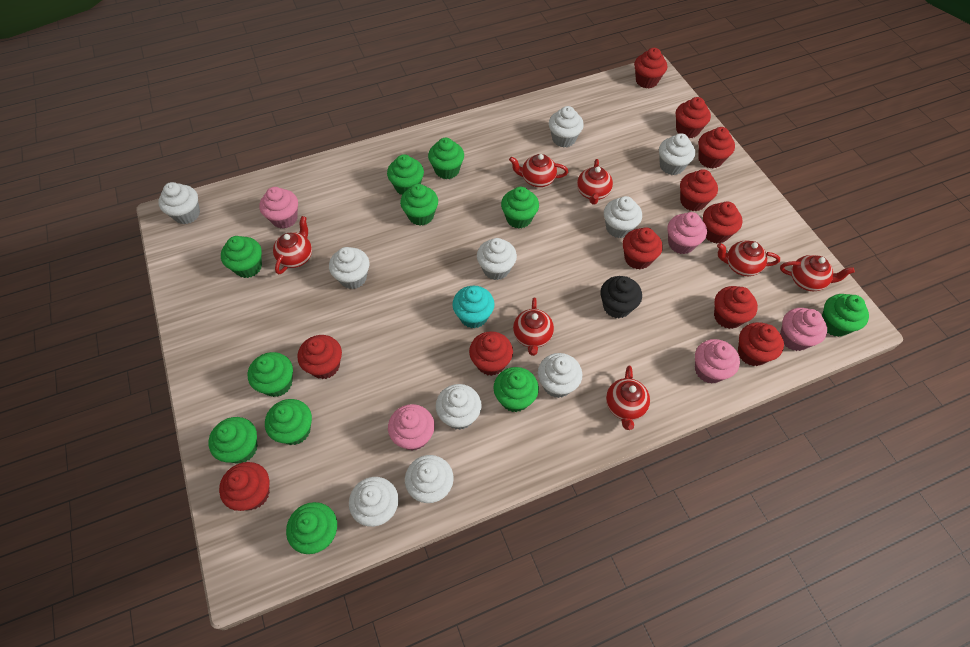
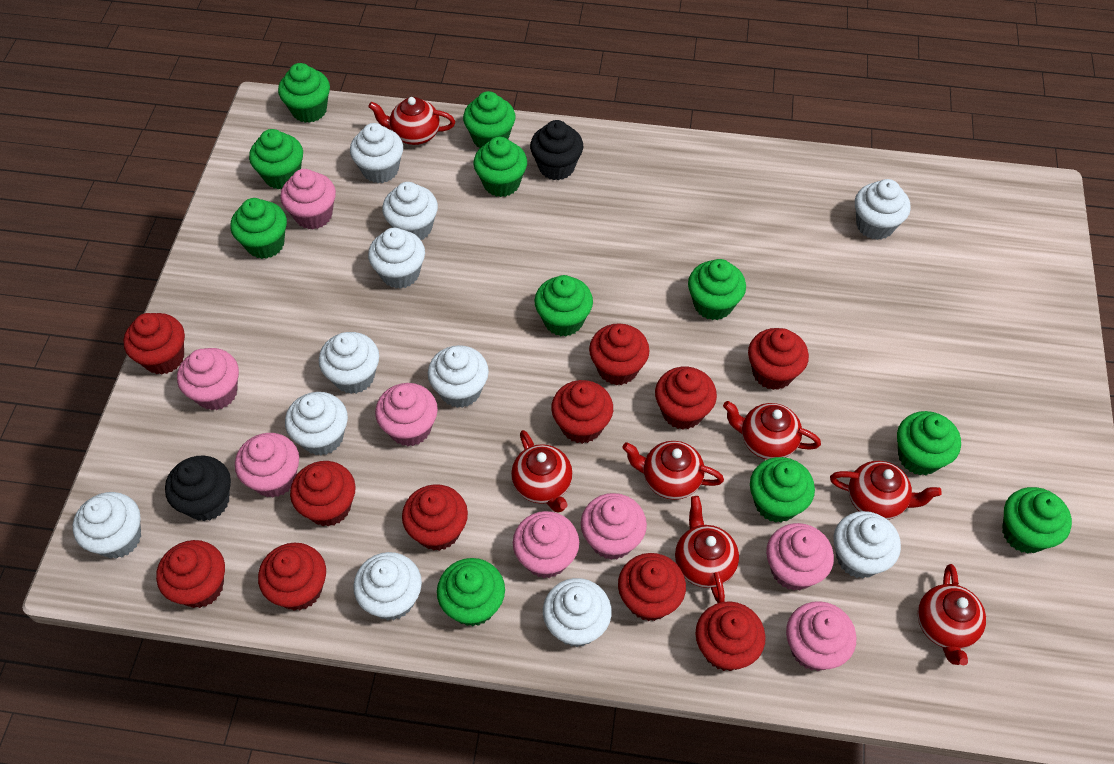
black cupcake: [601,276,642,318] = 1 -> [165,456,231,521] [530,120,583,180] = 2
pink cupcake: [260,187,298,229] [388,404,435,451] [667,212,707,254] [695,339,740,384] [780,308,827,351] = 5 -> [177,348,239,411] [235,433,299,498] [280,169,336,229] [375,383,438,446] [513,511,579,578] [581,493,647,560] [766,523,834,591] [786,601,856,671] = 8
turquoise cupcake: [452,286,494,329] = 1 -> none = 0
white cupcake: [158,182,200,224] [329,247,369,289] [349,477,399,527] [405,455,454,503] [436,384,482,430] [477,238,517,280] [538,353,582,398] [549,106,584,147] [604,196,642,238] [659,133,695,175] = 10 -> [73,492,141,559] [285,392,348,455] [319,332,379,394] [350,123,403,183] [353,552,422,620] [368,228,425,289] [382,182,438,240] [428,345,489,408] [543,578,612,647] [834,511,901,579] [855,179,911,240] = 11

